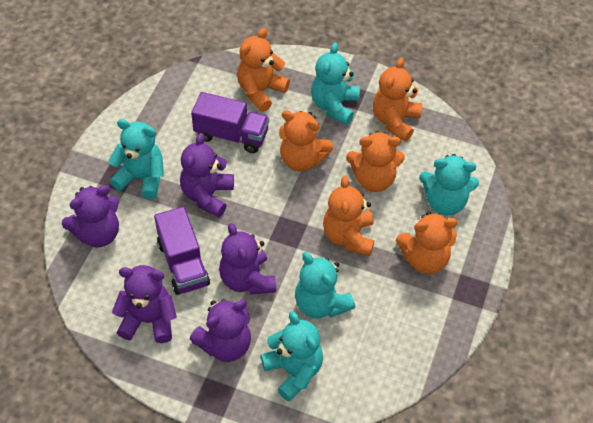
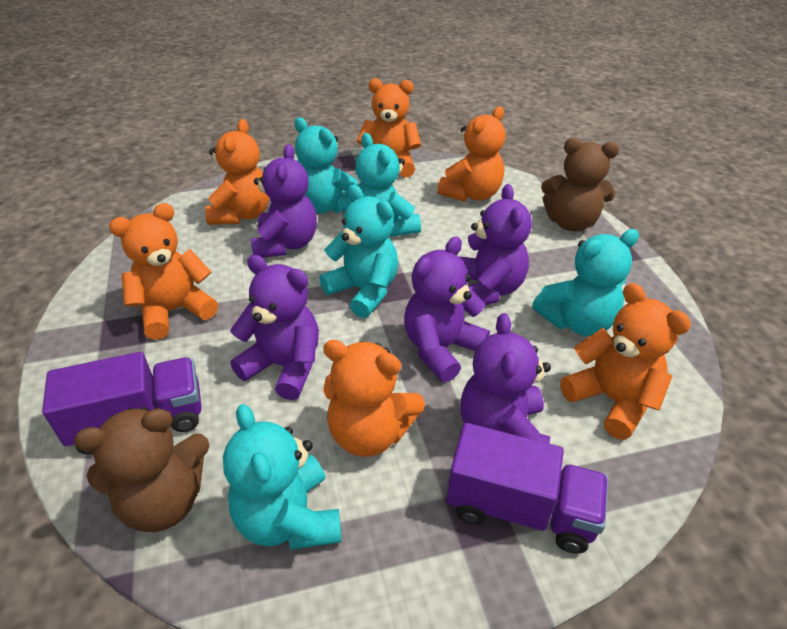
brown teddy bear: none = 0 -> [74,407,210,532] [541,138,619,232] = 2

